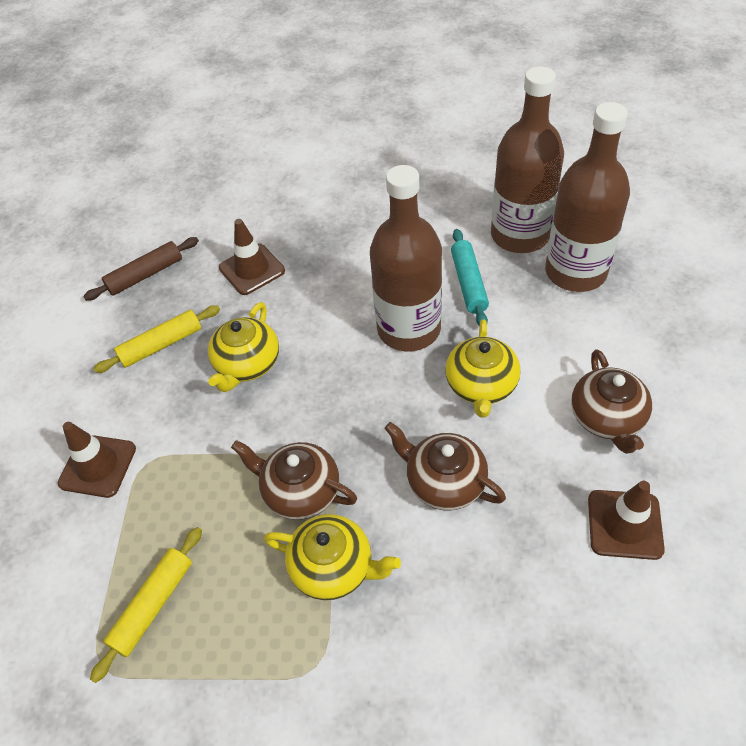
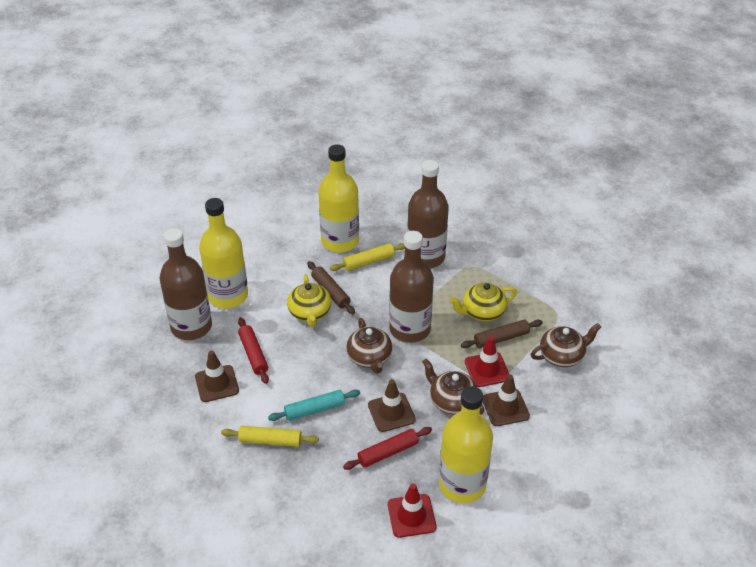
brown rolling pin: [83,237,199,301] = 1 -> [307,261,355,314] [461,319,543,348] = 2
red rolling pin: none = 0 -> [238,318,269,384] [343,427,432,470] = 2
red traffic cone: none = 0 -> [388,483,436,538] [465,336,510,387] = 2
yellow bottle: none = 0 -> [199,198,248,309] [318,144,359,252] [439,386,493,503] = 3
yellow teapot: [208,302,279,392] [264,514,401,600] [445,319,521,418] = 3 -> [287,274,331,327] [450,282,517,321] = 2

